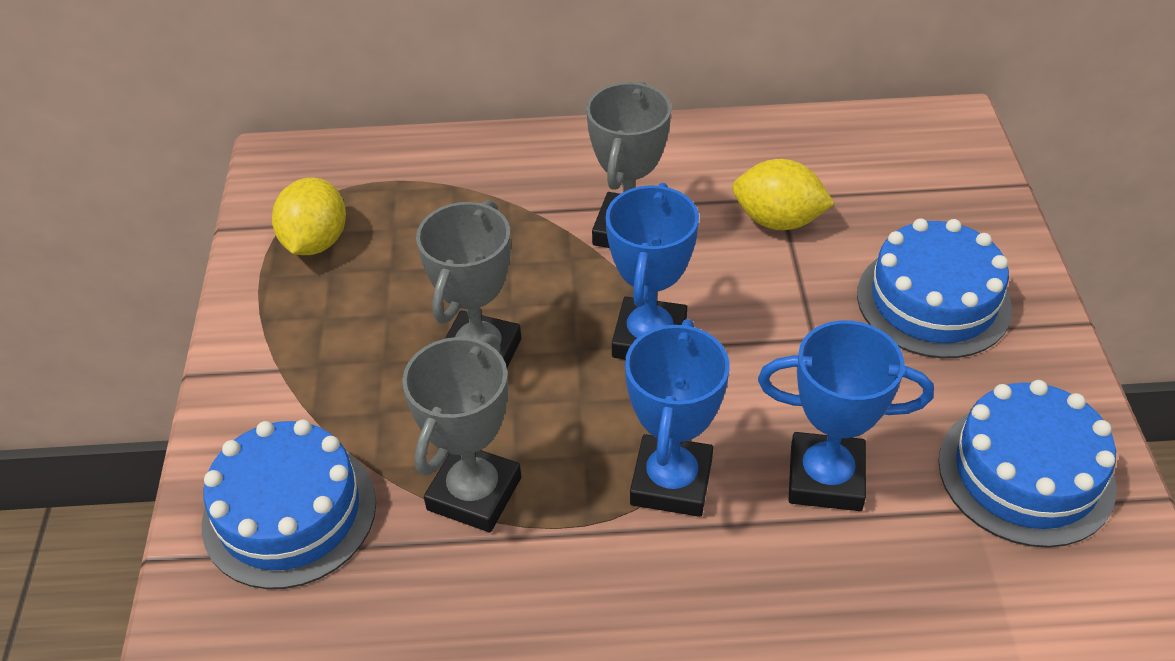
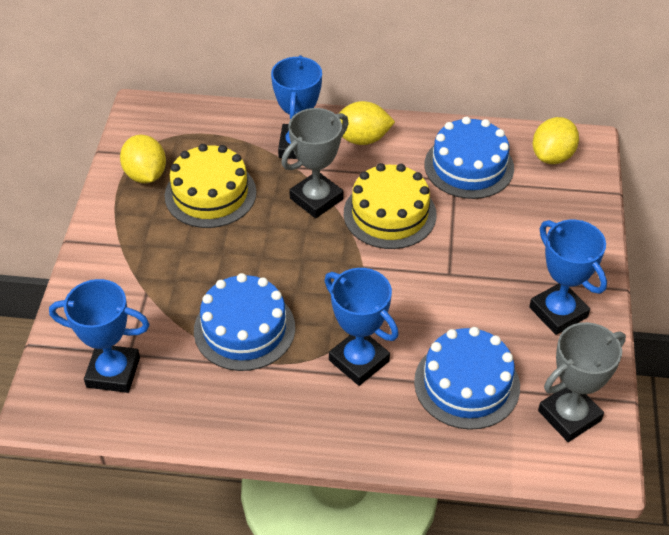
blue trophy: [606,183,699,359] [625,319,730,517] [758,320,934,511] = 3 -> [49,279,150,393] [271,55,322,159] [324,268,399,386] [529,220,607,335] = 4
grey trophy: [402,334,521,532] [416,200,521,367] [586,82,671,248] = 3 -> [281,108,349,218] [538,322,626,442] = 2
yellow cake: none = 0 -> [165,144,256,228] [344,163,437,249] = 2
yellow lemon: [272,178,346,255] [732,159,835,230] = 2 -> [120,135,166,183] [339,101,395,145] [533,117,579,164] = 3

